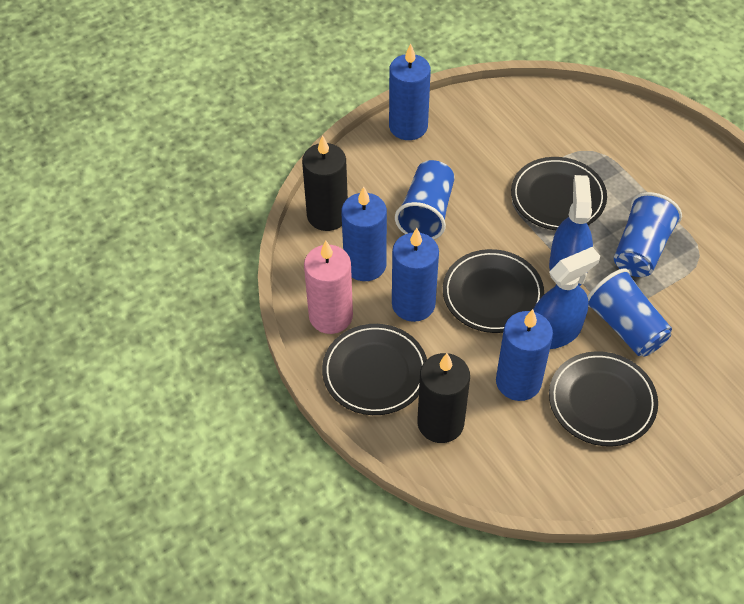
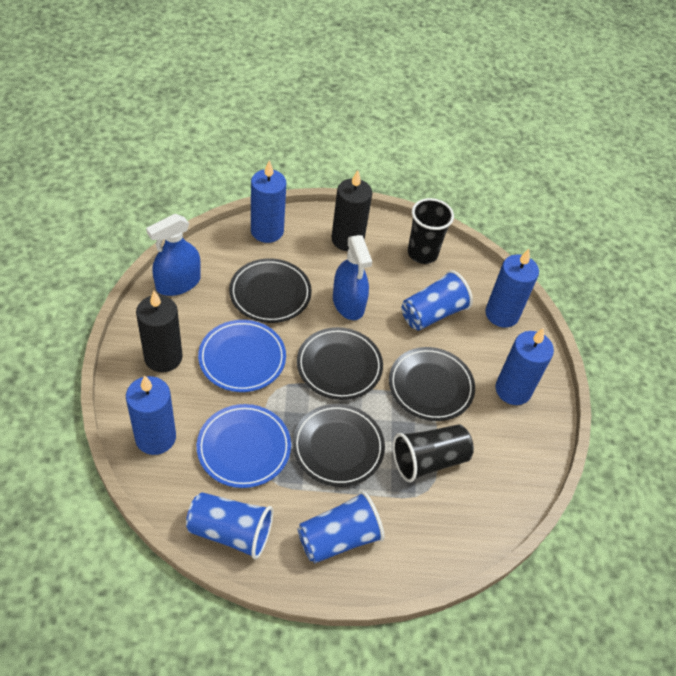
black cup: none = 0 -> [393,424,474,482] [408,198,454,264] = 2
blue plate: none = 0 -> [197,404,291,488] [198,320,286,392] = 2
pink candle: [304,241,353,334] = 1 -> none = 0

